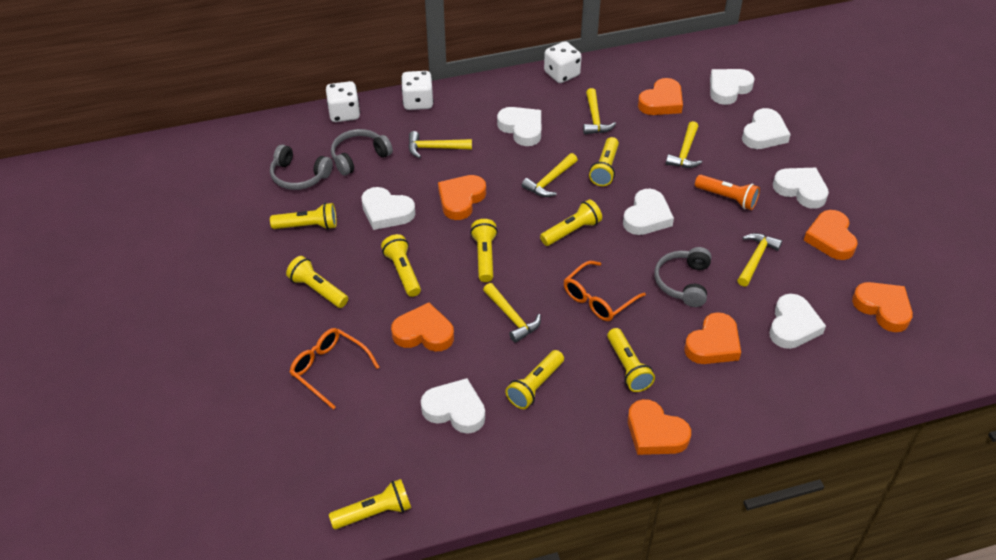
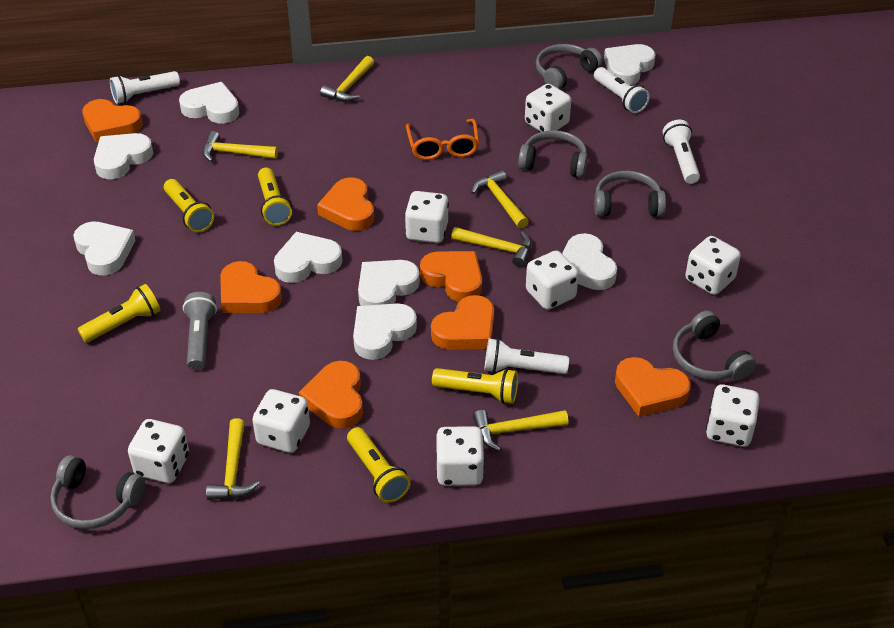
grey flashlight: none = 0 -> [183,292,217,370] = 1
grey headphones: [270,145,333,190] [331,129,393,176] [654,247,711,307] = 3 -> [50,455,145,529] [518,130,588,178] [536,44,603,89] [594,171,666,217] [673,310,756,380] = 5
orange flashlight: [695,175,760,210] = 1 -> none = 0
orange glasses: [290,328,380,410] [564,261,646,321] = 2 -> [406,119,479,160] = 1
white dice: [326,81,360,122] [401,71,434,110] [544,41,582,83] = 3 -> [128,419,189,483] [252,389,310,453] [405,191,449,243] [436,426,485,486] [525,84,571,132] [526,251,579,310] [685,236,741,295] [706,384,760,447] = 8
white flashlight: none = 0 -> [110,71,180,104] [484,338,569,374] [594,67,650,113] [663,120,700,184] = 4
yellow flashlight: [270,203,337,230] [286,256,348,308] [329,479,411,529] [381,234,421,297] [470,219,498,282] [506,350,564,409] [540,199,602,246] [589,137,619,186] [607,328,655,392] = 9 -> [78,284,161,343] [164,179,214,232] [258,168,292,225] [347,427,411,503] [432,368,518,404] = 5

